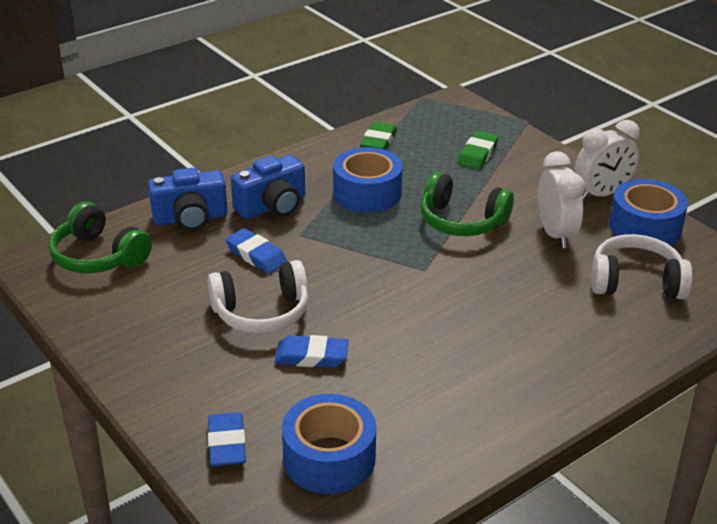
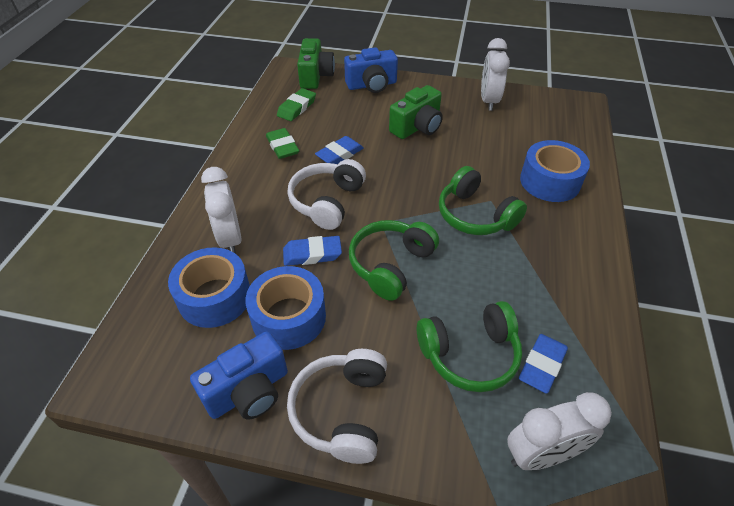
green camera: none = 0 -> [297,38,335,89] [389,85,443,139] = 2
green headphones: [49,202,152,273] [421,172,514,236] = 2 -> [349,220,439,301] [417,301,522,392] [439,166,527,235] = 3
white clock: [538,151,585,248] [574,120,640,201] = 2 -> [201,167,242,254] [481,38,510,111] [507,392,612,470] = 3

